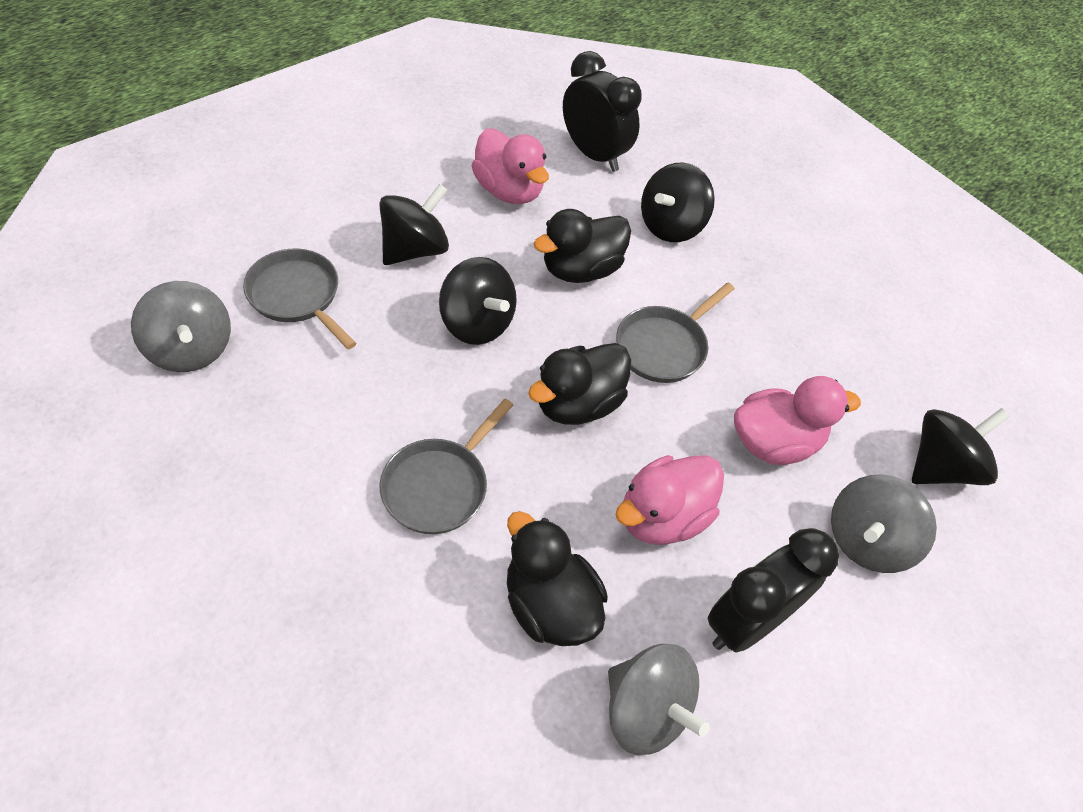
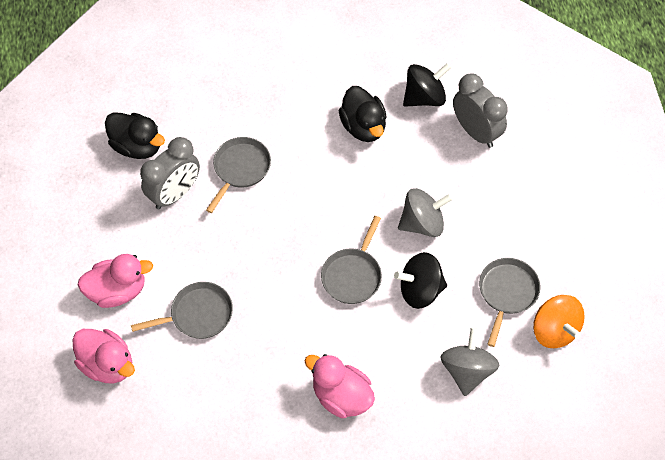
black clock: [563,51,642,172] [708,528,839,653] = 2 -> none = 0
black duck: [507,511,608,646] [528,343,631,425] [533,209,631,283] = 3 -> [105,112,165,159] [338,86,387,142] = 2
black spinning top: [379,184,449,265] [439,257,517,345] [641,163,715,242] [912,408,1010,485] = 4 -> [394,252,447,309] [403,63,451,107] = 2
grey clock: none = 0 -> [140,137,200,209] [453,74,508,148] = 2
grey pan: [243,249,357,349] [379,399,513,534] [616,283,735,383] = 3 -> [131,282,233,339] [206,137,271,213] [321,216,382,304] [479,258,540,347] = 4
grey spinning top: [131,281,231,372] [608,644,710,755] [831,474,937,573] = 3 -> [398,188,453,237] [441,327,499,396] = 2
orange spinning top: none = 0 -> [533,295,585,348] = 1

